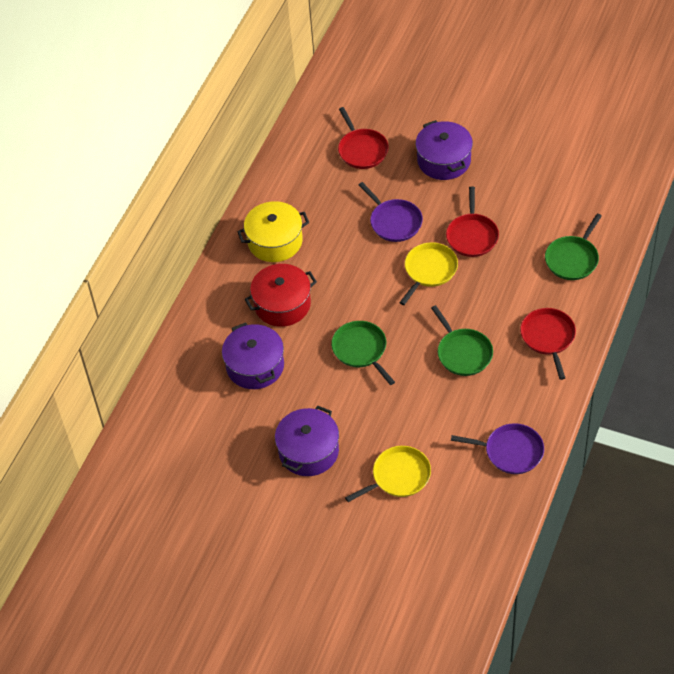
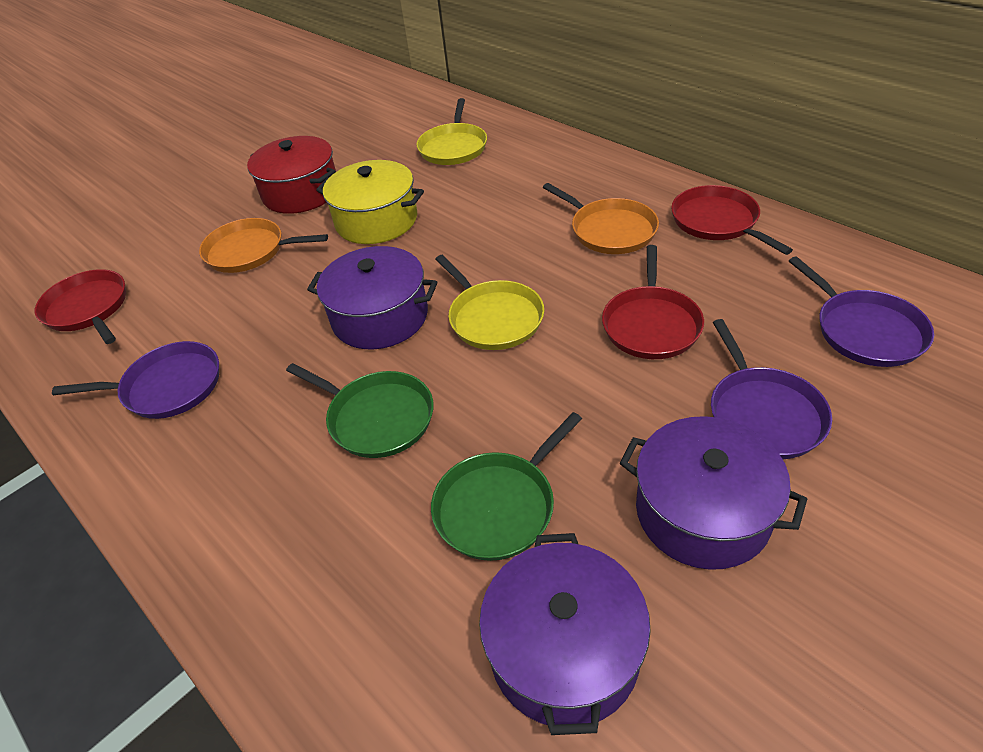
green pan: [331,321,395,385] [431,305,493,376] [545,214,602,280] = 3 -> [286,363,433,458] [431,412,582,561] = 2
orange pan: none = 0 -> [199,218,328,273] [543,183,659,254] = 2
purple pan: [358,182,423,242] [451,423,544,474] = 2 -> [52,341,219,419] [711,319,832,459] [789,256,934,367] = 3

